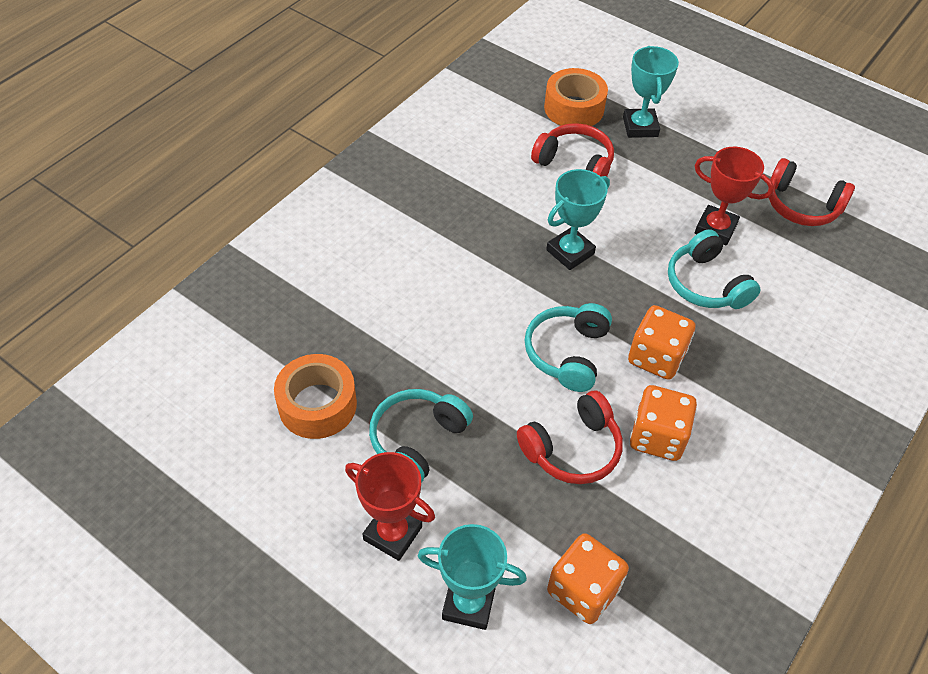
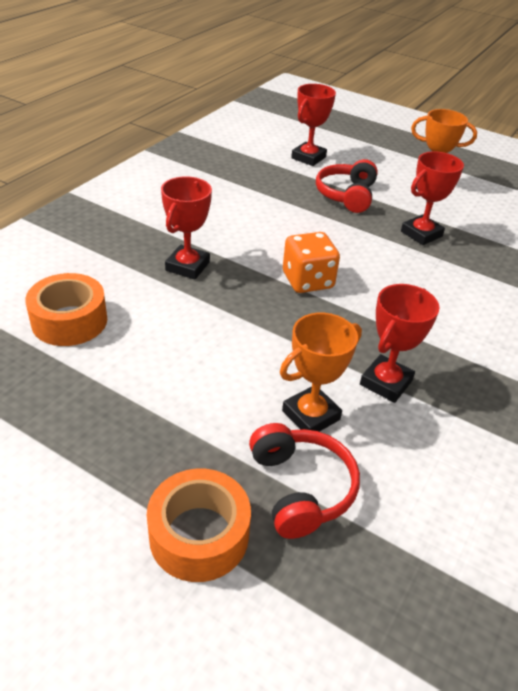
orange dice: [547,533,629,624] [628,305,695,380] [630,385,697,461] = 3 -> [283,232,340,293] = 1
orange trophy: none = 0 -> [280,313,362,432] [411,109,477,189] = 2
red headphones: [517,391,623,484] [531,123,614,177] [768,158,855,226] = 3 -> [249,423,360,539] [316,159,378,213] = 2
red trophy: [345,452,435,561] [694,147,774,245] = 2 -> [161,176,212,279] [291,84,336,166] [360,284,440,403] [401,151,464,245] = 4
turquoise headphones: [369,389,473,483] [525,303,612,392] [668,229,760,309] = 3 -> none = 0
turquoise trophy: [418,524,527,630] [546,169,610,270] [623,46,679,138] = 3 -> none = 0

